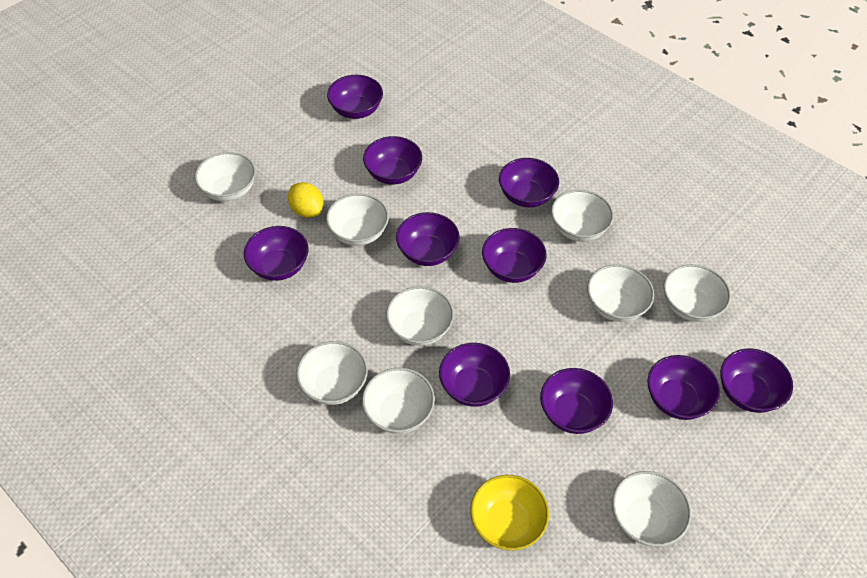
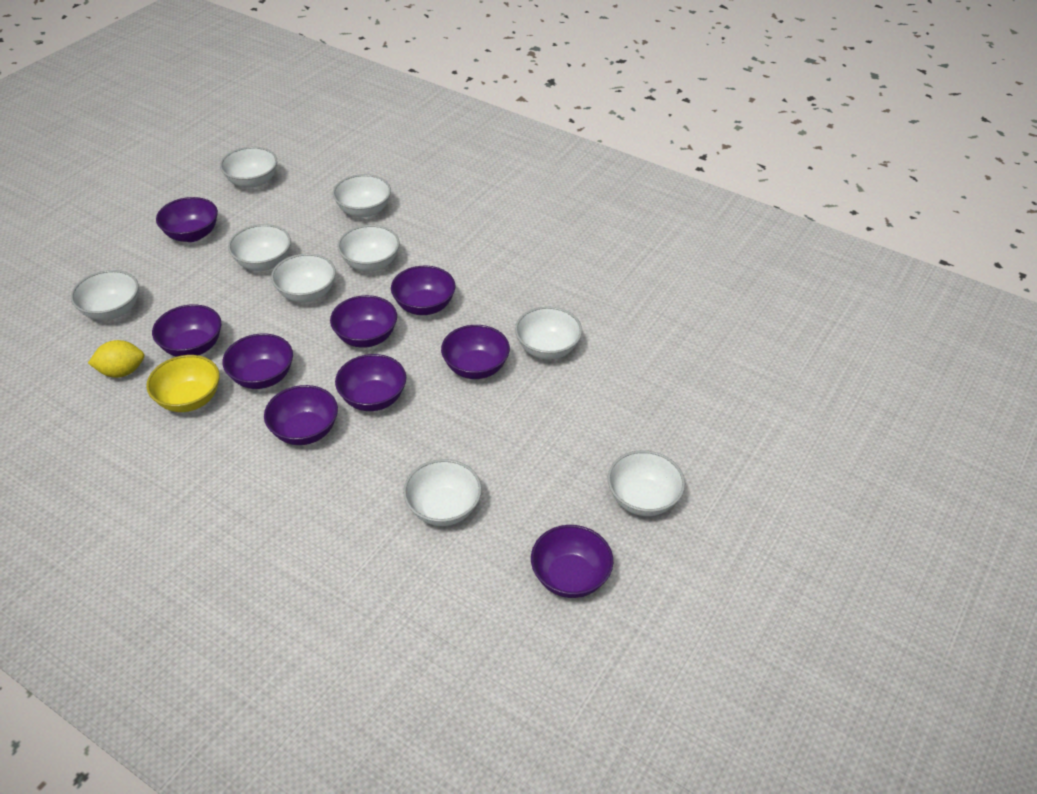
purple bowl: [244,226,309,281] [327,75,383,119] [363,136,422,184] [396,212,460,266] [439,343,510,407] [482,228,547,283] [499,158,559,207] [540,368,613,434] [647,355,720,420] [720,348,793,413] = 10 -> [152,304,221,357] [156,197,218,242] [222,334,293,389] [264,385,338,445] [330,295,397,348] [335,354,406,411] [391,266,455,315] [441,325,510,379] [531,525,613,598] = 9

